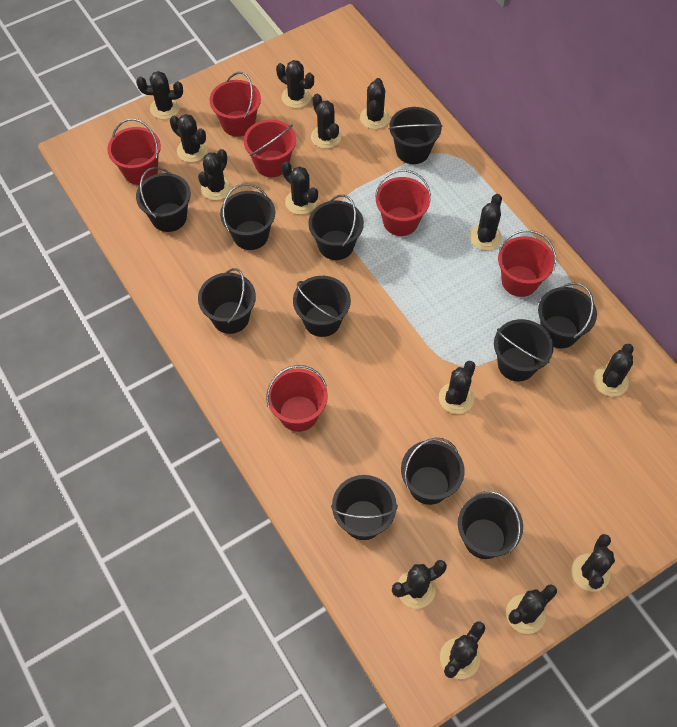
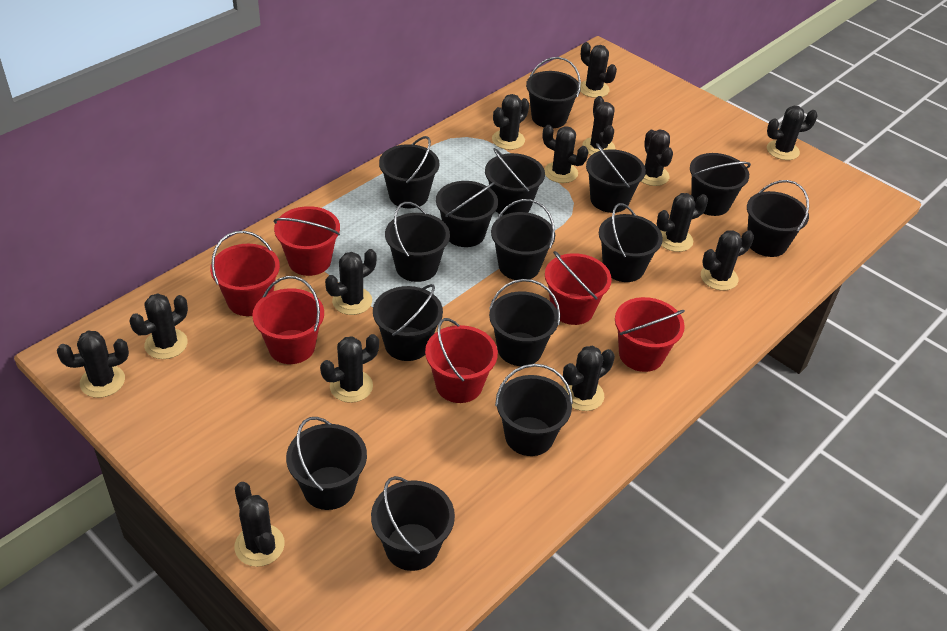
black bucket: [136,167,191,232] [198,268,256,334] [220,183,275,250] [293,276,351,337] [308,195,364,260] [331,475,398,540] [388,107,442,164] [401,438,465,505] [458,491,523,559] [494,319,554,381] [538,283,597,348] = 11 -> [286,417,367,510] [371,476,455,571] [373,284,443,361] [379,136,439,208] [385,202,450,282] [436,181,498,247] [485,148,545,215] [489,279,560,366] [491,199,555,280] [495,364,573,456] [526,57,581,128] [586,143,646,213] [599,203,663,282] [690,153,751,216] [747,180,809,257] = 15

